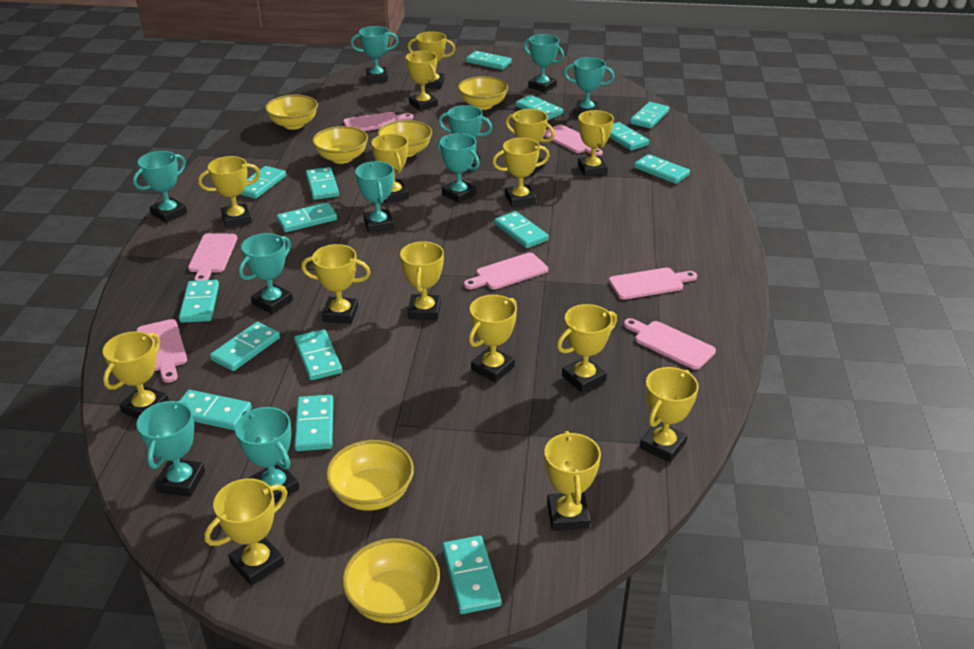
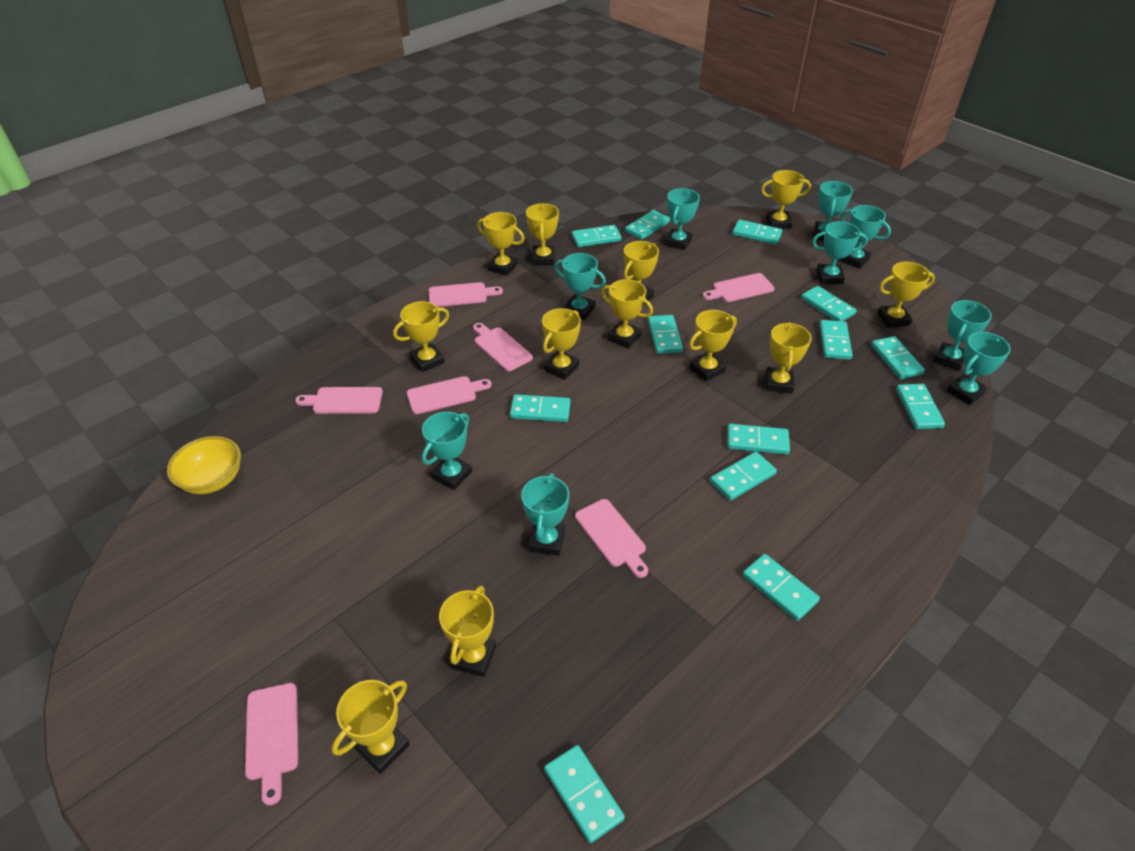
turquoise domino: [179,280,219,323] [180,390,251,430] [210,322,280,371] [240,166,286,199] [276,203,337,232] [294,329,342,380] [294,395,333,451] [306,167,339,200] [442,536,501,614] [466,51,512,70] [494,211,549,248] [516,95,563,120] [609,122,649,151] [630,102,669,128] [634,154,690,184] = 15 -> [510,394,571,422] [544,745,625,843] [572,225,621,247] [625,210,670,240] [648,315,683,354] [710,452,777,501] [728,424,790,455] [732,220,782,244] [742,554,820,621] [801,286,857,321] [820,320,853,360] [871,336,925,379] [896,384,945,429] = 13
turquoise trophy: [133,151,187,223] [136,400,205,497] [235,407,300,503] [239,233,293,314] [351,26,399,82] [355,161,394,233] [438,133,480,203] [439,105,493,171] [523,34,564,92] [564,57,615,116] = 10 -> [422,412,472,490] [521,473,569,556] [554,253,606,320] [665,188,700,250] [812,181,853,240] [812,221,868,284] [840,205,891,269] [933,300,992,371] [947,332,1011,405] = 9
yellow bowl: [265,95,318,130] [312,126,368,164] [326,440,414,511] [342,538,440,623] [377,120,432,157] [458,76,508,110] = 6 -> [167,436,241,494] = 1
yellow trophy: [103,331,169,419] [198,156,260,228] [204,478,288,586] [301,244,371,324] [372,134,409,203] [400,241,444,321] [406,51,438,111] [408,31,456,89] [469,295,517,382] [492,138,550,207] [505,109,555,176] [544,431,601,531] [557,304,617,393] [578,110,614,176] [640,367,699,462] = 15 -> [332,680,410,774] [393,301,449,372] [439,586,496,677] [477,212,524,276] [526,203,559,265] [542,308,581,380] [601,279,653,349] [624,241,659,305] [689,310,737,381] [761,170,811,229] [765,322,812,393] [877,262,935,328] = 12

